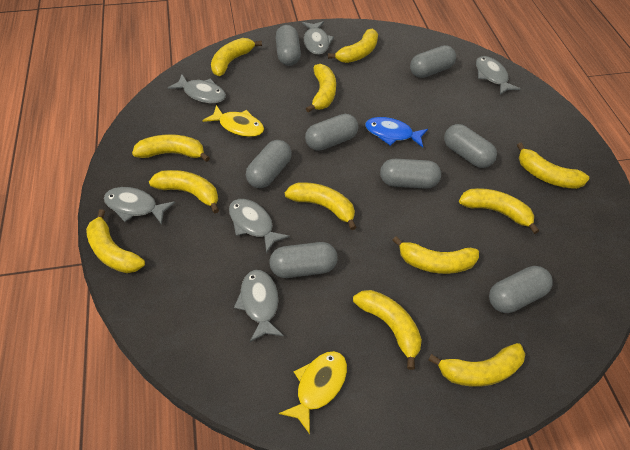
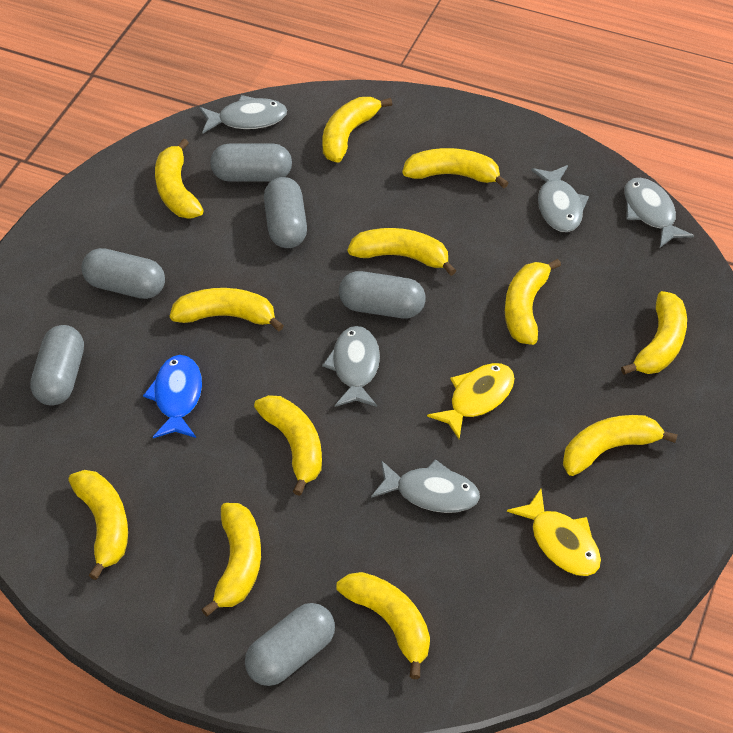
grey capsule: [246,140,292,188] [269,242,338,278] [275,25,301,66] [305,114,358,151] [380,159,441,189] [410,45,456,78] [444,124,497,168] [489,266,553,313] = 8 -> [30,325,84,406] [82,248,165,299] [210,144,292,181] [245,603,335,686] [264,177,307,248] [339,271,426,318] = 6
grey fish: [104,187,175,225] [168,74,226,103] [229,199,290,254] [234,270,284,342] [302,21,334,55] [476,56,521,95] = 6 -> [199,95,287,134] [322,326,380,407] [371,459,480,513] [531,165,589,232] [624,178,694,248] = 5

